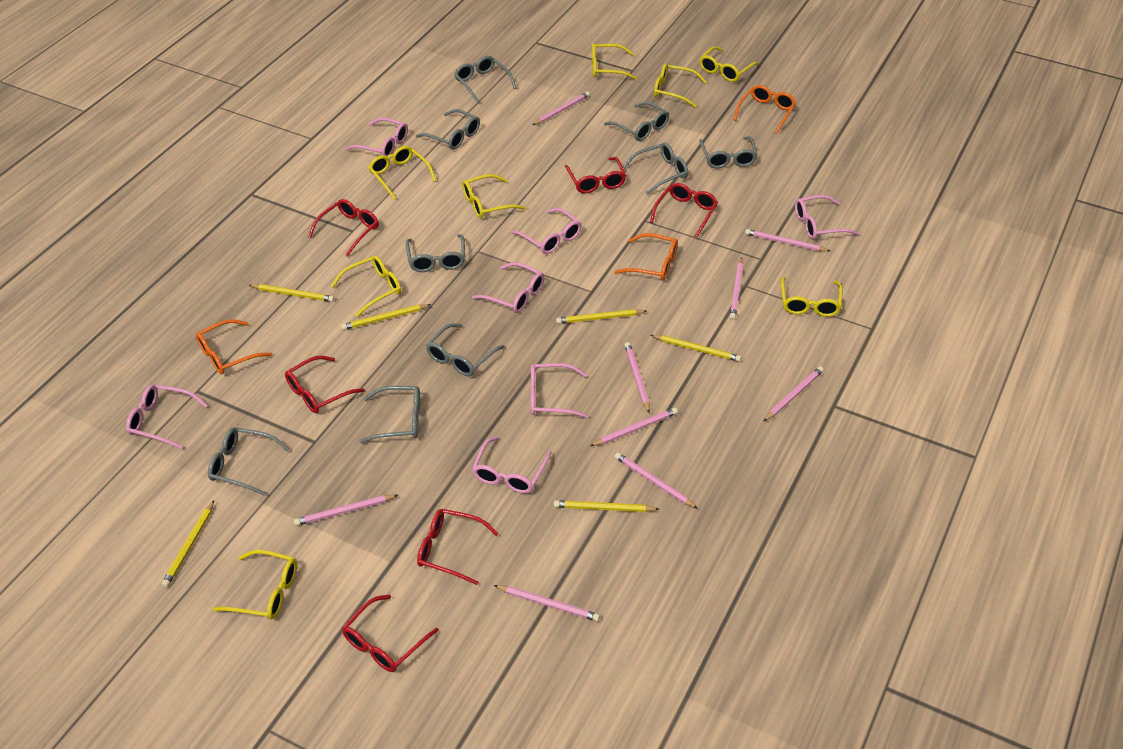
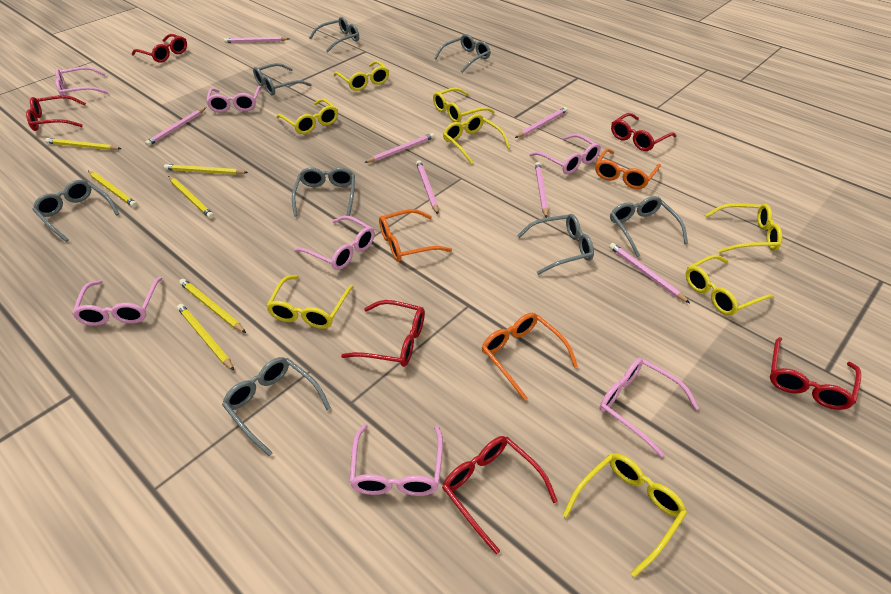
grey glasses: [208,428,290,496] [359,386,420,443] [406,234,465,272] [416,109,480,150] [426,323,505,376] [454,56,516,103] [604,101,669,141] [623,143,688,195] [699,136,757,169] = 9 -> [32,180,119,242] [222,357,331,456] [253,63,312,95] [292,167,355,217] [309,17,359,53] [434,34,491,73] [517,214,594,275] [610,196,688,257] = 8
pink pencil: [294,495,398,526] [494,585,600,622] [533,92,590,125] [590,408,678,446] [615,452,698,509] [625,342,650,413] [730,257,743,319] [745,229,830,252] [763,366,824,422] = 9 -> [145,108,206,146] [224,37,289,43] [364,133,435,163] [416,160,438,214] [515,107,568,138] [535,162,548,218] [609,243,690,303] = 7

